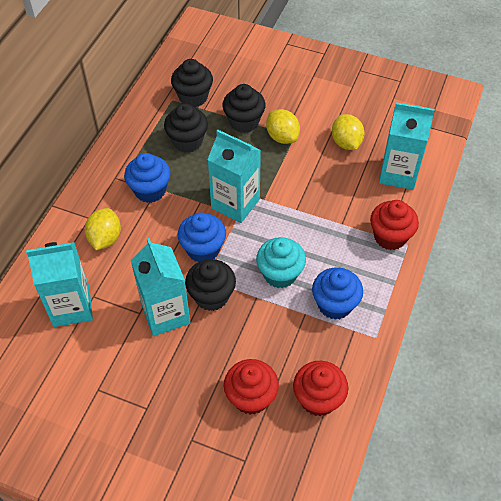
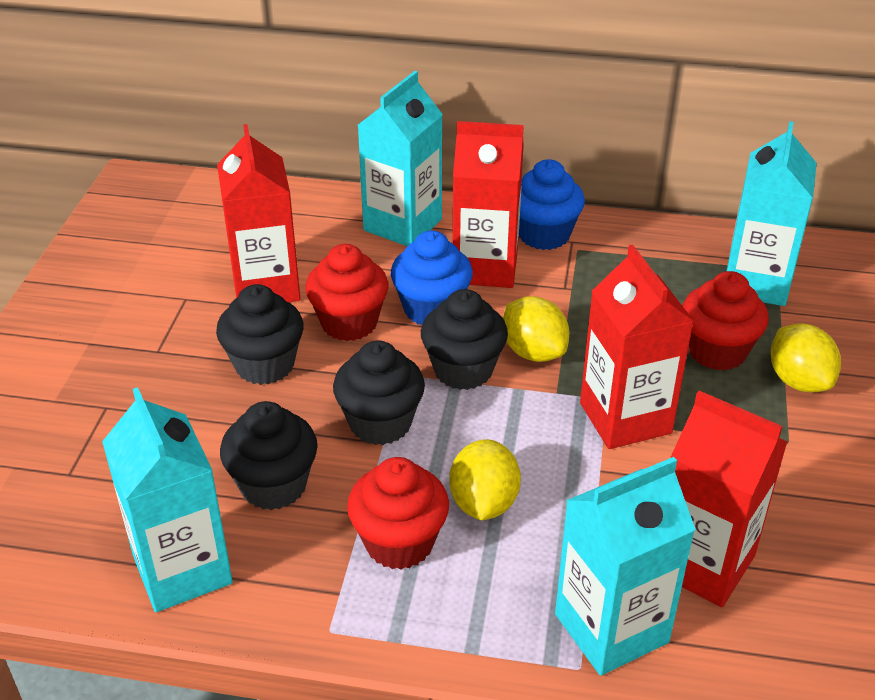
blue cupcake: [124,153,171,203] [177,213,226,262] [312,267,363,320] = 3 -> [391,231,473,325] [519,159,585,250] = 2
red carton: none = 0 -> [217,124,301,302] [452,121,524,288] [580,245,694,449] [670,391,787,607] = 4
turquoise cupcake: [256,237,306,288] = 1 -> none = 0

